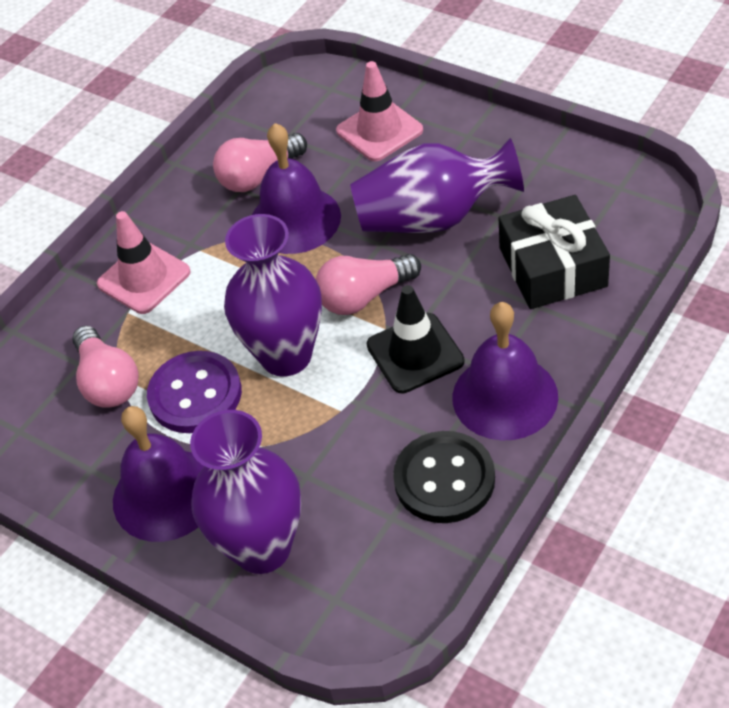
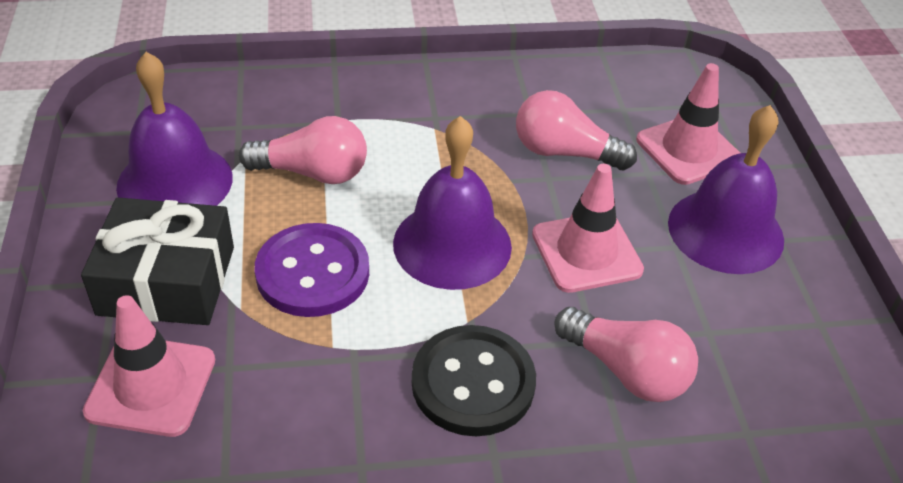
black traffic cone: [367,285,465,394] = 1 -> none = 0
pink traffic cone: [97,211,191,314] [336,61,423,161] = 2 -> [83,295,215,437] [532,164,644,293] [636,63,740,185] = 3
purple vase: [190,410,301,574] [224,214,322,377] [350,138,524,233] = 3 -> none = 0

